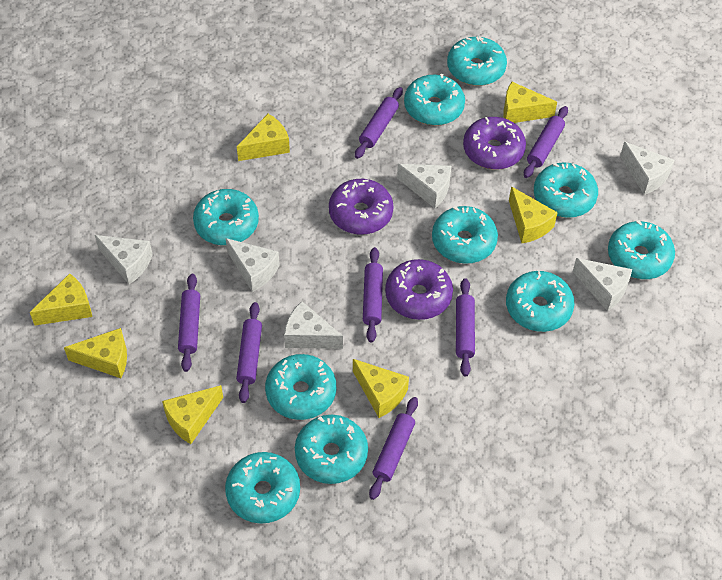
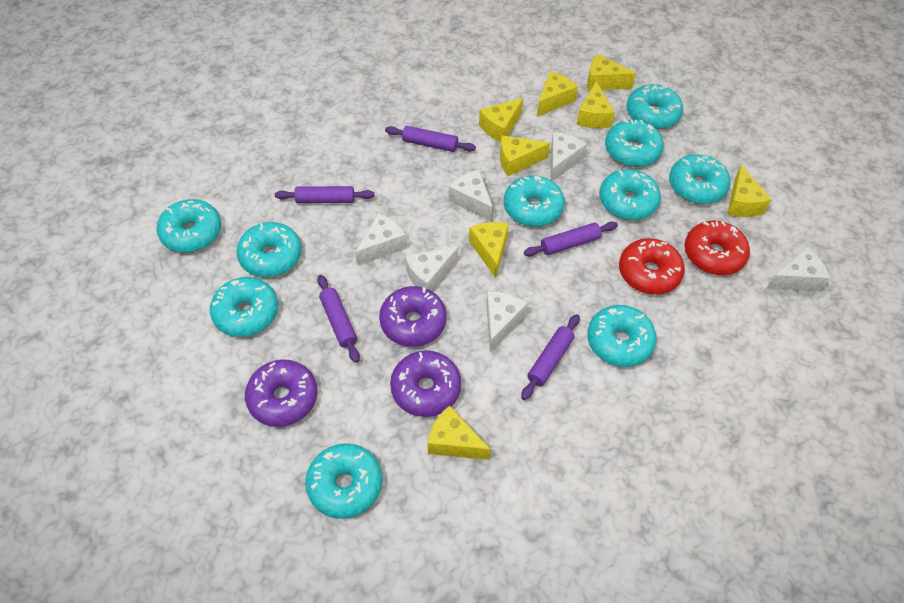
purple rolling pin: [178,274,200,372] [236,302,262,403] [355,87,403,159] [363,247,383,343] [369,397,418,500] [456,278,475,377] [524,106,568,178] = 7 -> [275,186,374,203] [317,275,360,363] [385,126,476,152] [521,314,580,400] [524,222,618,256] = 5
red donut: none = 0 -> [619,238,685,295] [685,221,750,275] = 2
yellow cheese: [30,273,92,325] [64,328,127,378] [162,385,223,444] [237,114,290,161] [353,359,409,418] [503,82,557,123] [509,187,558,243] = 7 -> [428,406,491,460] [469,222,509,278] [479,98,523,142] [500,135,550,176] [537,72,578,116] [576,81,615,128] [587,54,636,91] [727,165,772,217] = 8

